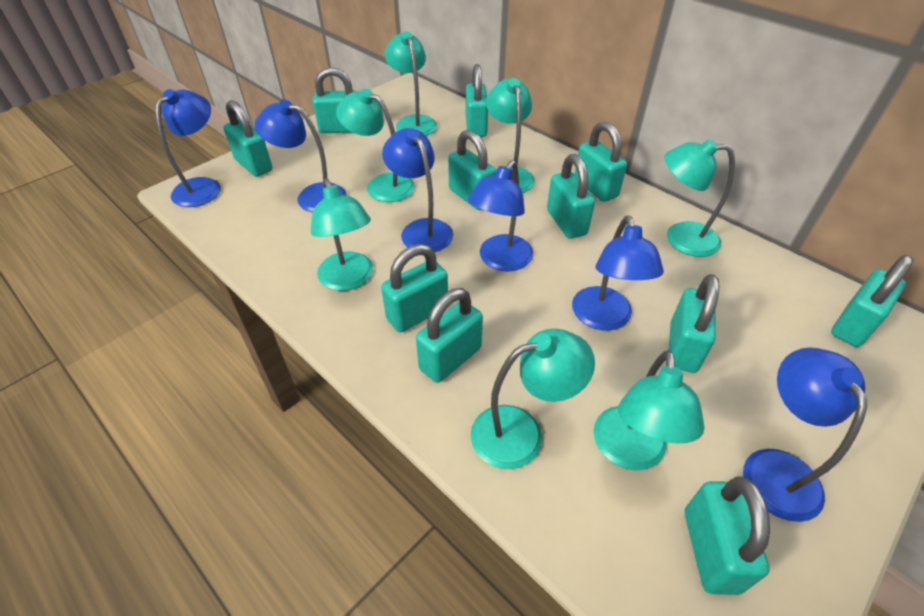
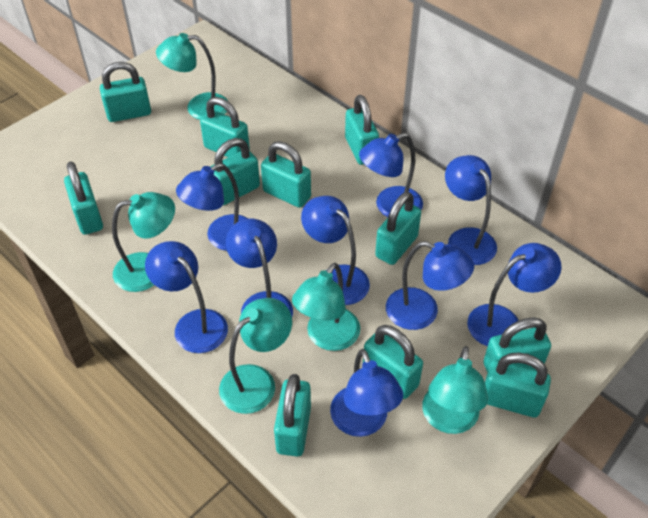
blue lamp: [156,89,221,207] [255,100,346,212] [382,128,453,252] [468,160,533,271] [572,215,664,331] [743,347,867,522] = 6 -> [145,241,228,353] [176,163,248,251] [226,219,293,316] [301,196,370,305] [330,349,403,437] [359,133,423,217] [386,241,474,330] [445,155,497,265] [467,243,562,346] = 9
turquoise lamp: [311,178,373,291] [336,89,415,202] [385,31,437,136] [471,329,595,469] [486,78,535,193] [594,350,705,470] [665,139,735,257] = 7 -> [112,192,175,292] [156,33,229,120] [219,298,292,414] [292,263,360,351] [422,346,488,434] = 5

